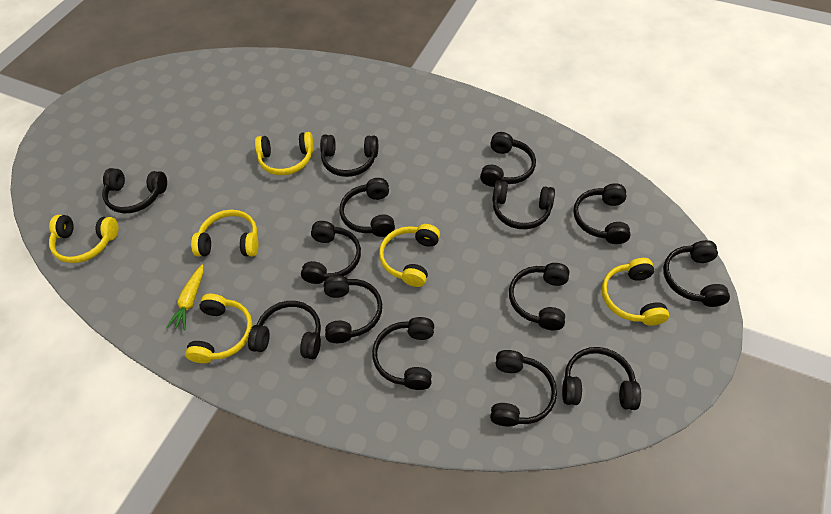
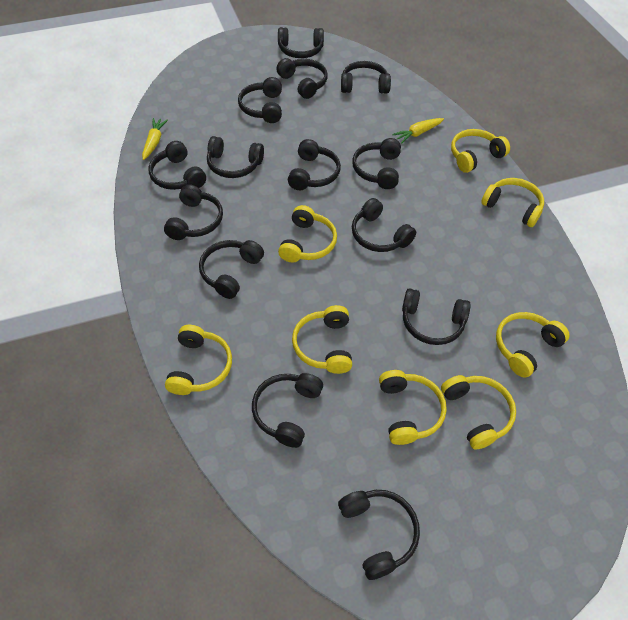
yellow carrot: [167,264,203,330] = 1 -> [142,118,168,160] [392,118,444,144] = 2
yellow headphones: [49,215,118,263] [185,294,253,363] [191,210,258,257] [255,132,314,175] [379,224,440,287] [602,258,669,326] = 6 -> [165,325,232,395] [278,205,337,263] [292,305,352,374] [379,370,447,445] [441,375,516,450] [451,129,510,173] [481,178,544,227] [496,312,570,378] = 8

